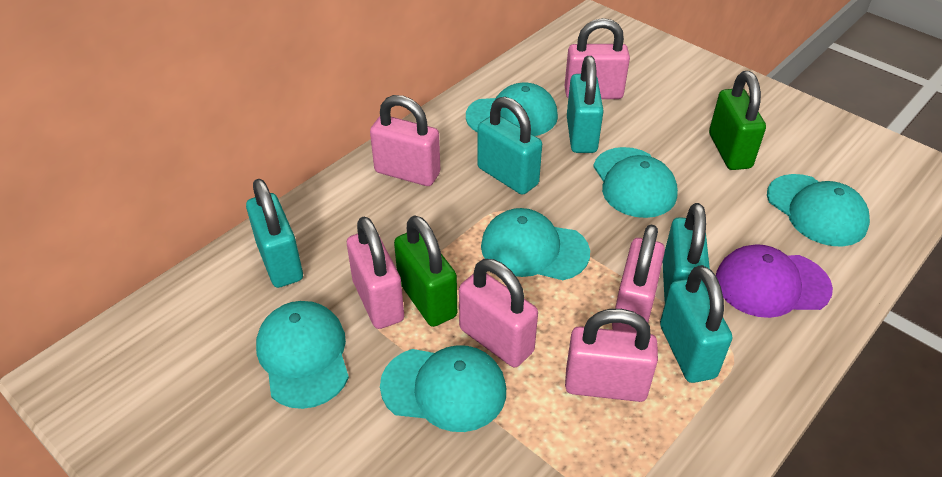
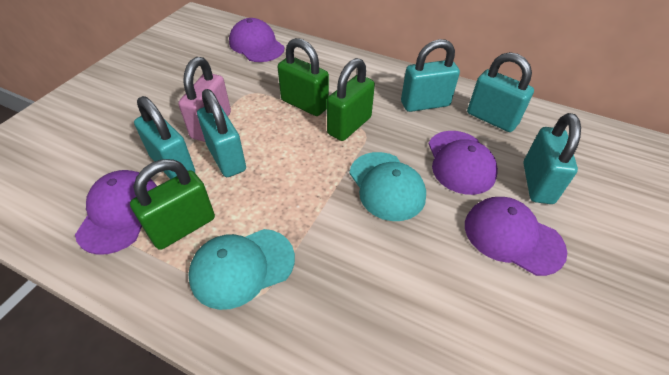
green padlock: [394,215,457,327] [709,71,766,170] = 2 -> [130,159,215,250] [278,38,329,116] [327,58,375,141] = 3
pink padlock: [347,216,404,329] [370,95,440,186] [459,259,538,367] [565,18,630,99] [565,309,658,402] [612,225,665,332] = 6 -> [178,57,231,142] = 1
purple cap: [716,244,833,318] = 1 -> [75,170,157,255] [229,18,284,62] [429,131,498,195] [465,197,567,276] = 4
turquoise cap: [256,301,349,409] [380,345,506,432] [466,83,558,136] [481,208,590,280] [593,147,678,218] [767,174,870,246] = 6 -> [188,229,295,310] [349,152,426,221] = 2

